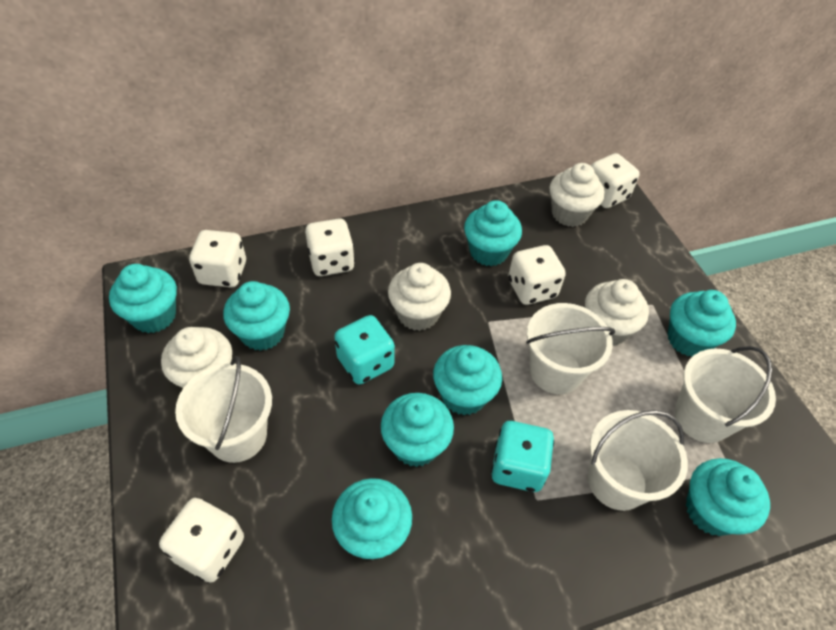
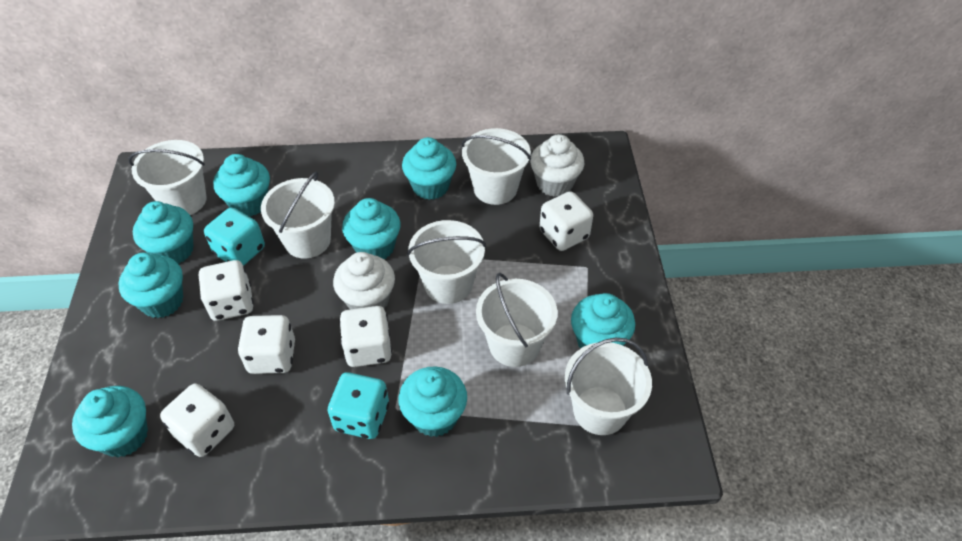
white bucket: [175,356,272,463] [526,303,615,394] [588,410,688,511] [675,346,776,443] = 4 -> [128,140,207,215] [261,172,335,259] [407,220,486,304] [462,128,531,205] [476,273,557,367] [565,338,652,435] = 6
white cupcake: [161,327,232,389] [388,263,451,331] [549,163,604,227] [585,279,649,346] = 4 -> [333,252,395,310] [530,134,584,197] = 2

